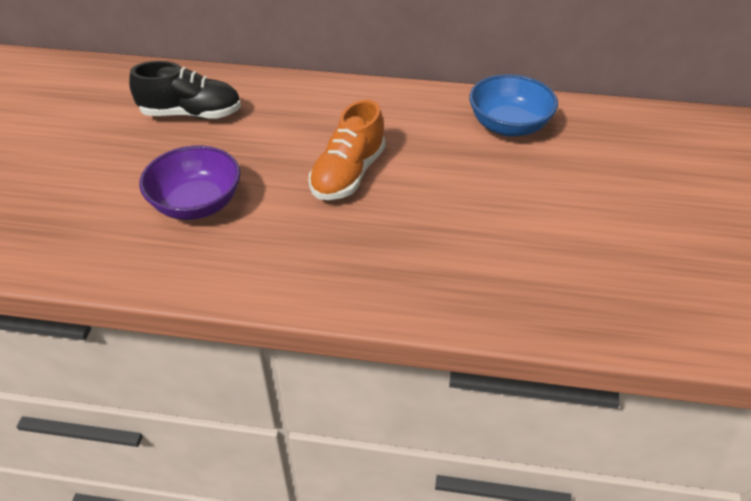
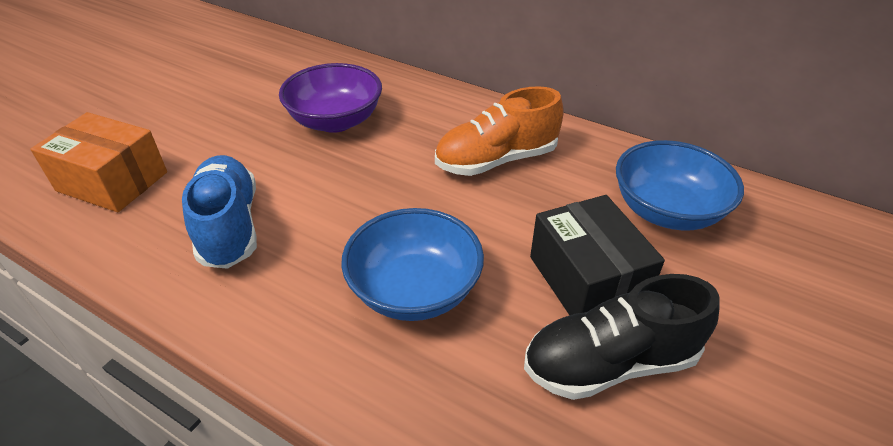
black box: none = 0 -> [530,195,665,315] = 1
blue bowl: [469,74,558,137] = 1 -> [341,208,484,321] [616,140,744,231] = 2
blue shoe: none = 0 -> [182,155,257,269] = 1
orange box: none = 0 -> [31,112,167,212] = 1

